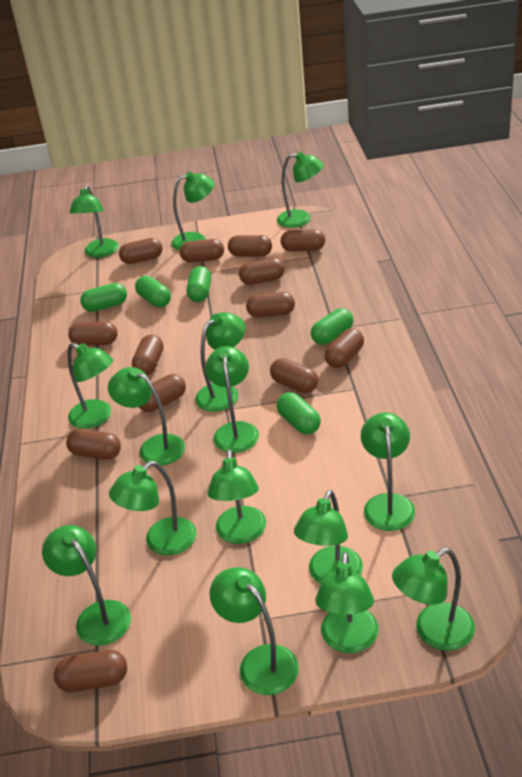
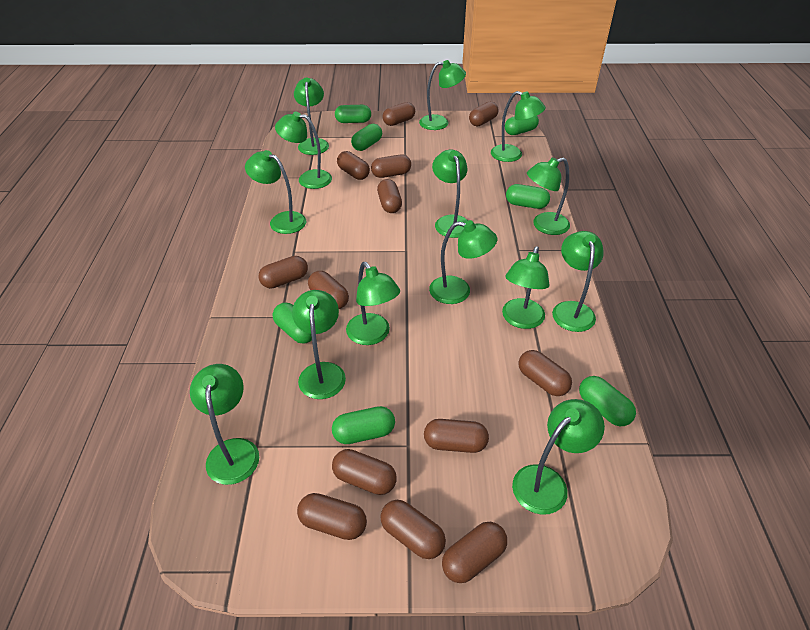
green capsule: [80,283,127,312] [135,276,171,307] [187,266,211,302] [277,392,321,434] [311,308,353,345] = 5 -> [273,303,312,344] [332,406,395,444] [335,105,371,123] [351,124,382,151] [505,116,539,135] [506,184,550,209] [579,376,636,426] = 7
green lamp: [42,525,131,646] [67,342,113,429] [69,185,119,258] [108,367,185,466] [109,461,196,556] [171,172,214,251] [195,312,245,412] [205,346,259,453] [208,450,266,544] [209,567,299,695] [277,152,324,228] [294,490,363,584] [315,552,379,653] [361,413,415,531] [392,548,475,651] = 15 -> [190,364,259,485] [245,150,306,234] [275,112,332,189] [292,290,346,399] [294,77,329,155] [346,262,400,345] [419,60,466,130] [429,220,497,304] [432,149,468,238] [491,91,546,162] [502,246,549,329] [512,399,605,515] [527,158,570,235] [552,231,604,332] = 14

